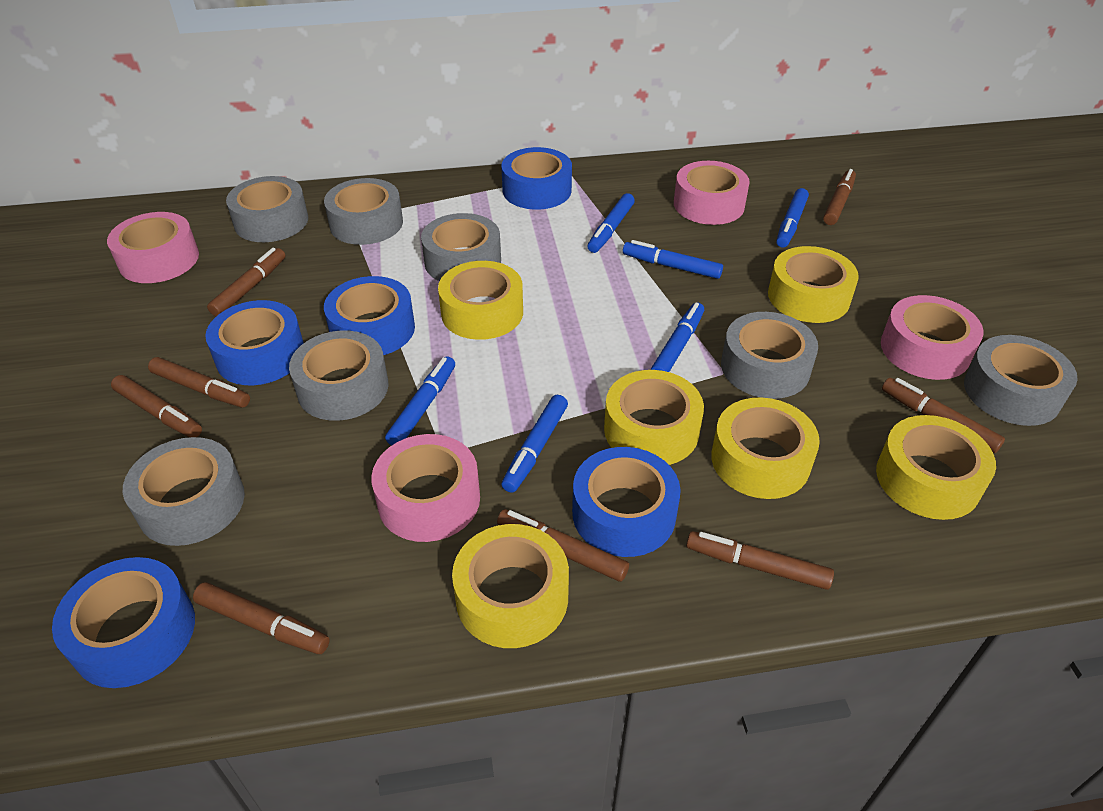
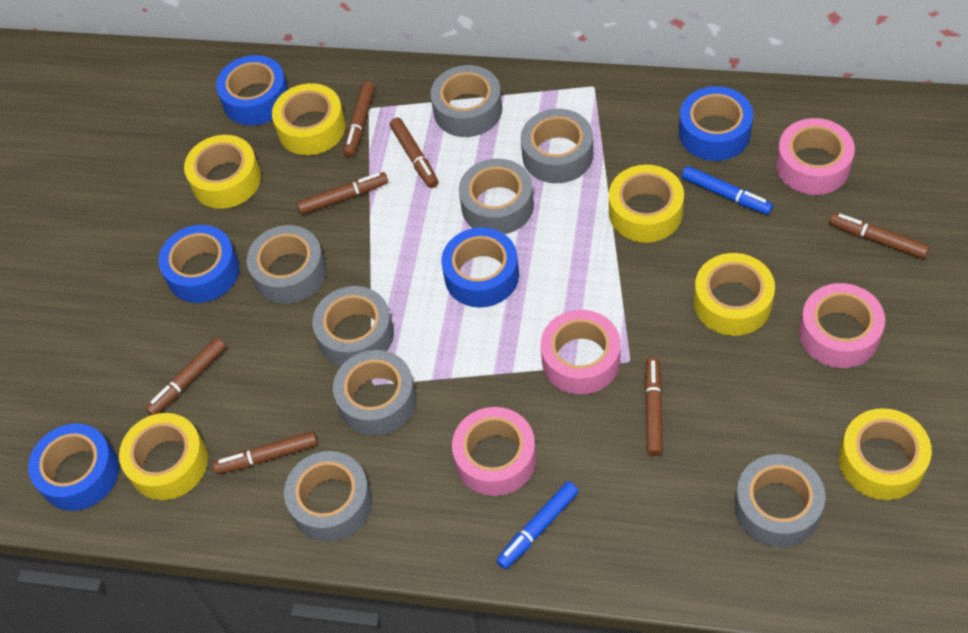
blue marker: [385,356,455,446] [501,395,568,493] [587,193,635,253] [623,240,723,279] [651,302,704,372] [776,188,809,248] = 6 -> [496,481,579,569] [682,166,773,215] = 2
brown marker: [111,375,202,438] [148,357,250,408] [193,582,330,654] [207,248,285,316] [497,509,629,582] [686,531,834,590] [823,169,856,225] [882,378,1005,453] = 8 -> [145,338,226,415] [213,431,318,474] [297,172,388,215] [343,81,375,157] [390,118,438,188] [644,357,663,456] [829,213,930,259] = 7
grey tape: [123,437,245,546] [226,176,308,242] [289,330,389,421] [324,178,403,245] [421,213,501,281] [721,312,818,399] [964,335,1078,426] = 7 -> [247,225,326,304] [284,451,372,541] [313,286,394,366] [333,350,416,435] [431,65,502,137] [459,158,534,234] [521,109,593,183] [735,454,825,547] = 8

